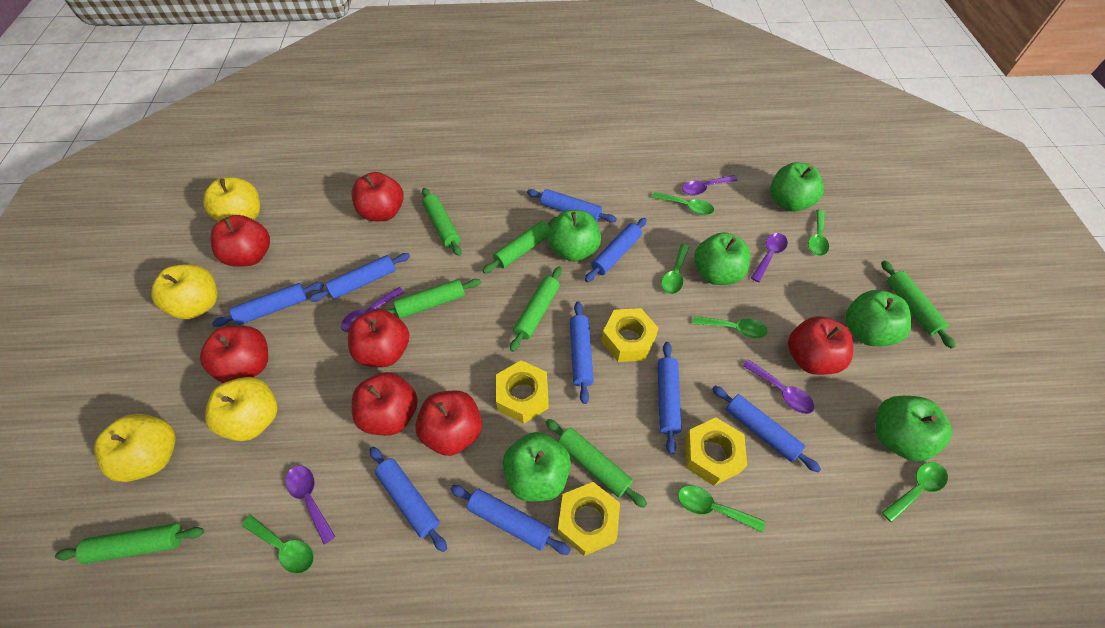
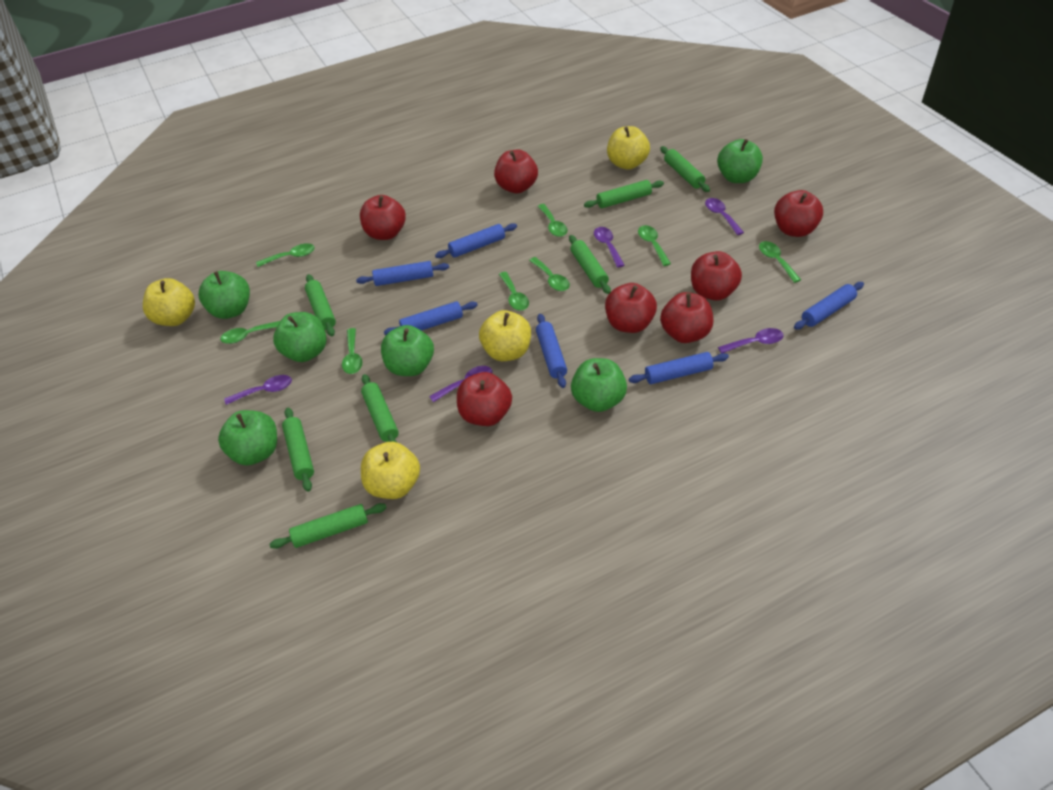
blue rolling pin: [212,282,324,327] [309,253,410,302] [370,447,447,552] [450,485,570,555] [527,189,617,223] [570,301,594,404] [585,218,647,282] [658,342,682,454] [712,386,821,472] = 9 -> [356,261,449,286] [384,301,478,335] [435,223,517,258] [536,314,567,388] [629,352,729,384] [794,282,864,330] = 6
green spoon: [242,515,314,574] [652,192,714,215] [661,244,689,294] [678,485,765,533] [693,316,768,338] [808,210,829,256] [882,462,948,523] = 7 -> [220,321,280,344] [256,243,315,267] [342,328,362,374] [499,272,529,311] [529,257,570,291] [538,204,567,237] [638,225,671,266] [759,241,801,283] = 8
yellow nut: [496,360,549,424] [558,482,620,556] [601,308,658,362] [685,417,747,486] = 4 -> none = 0

